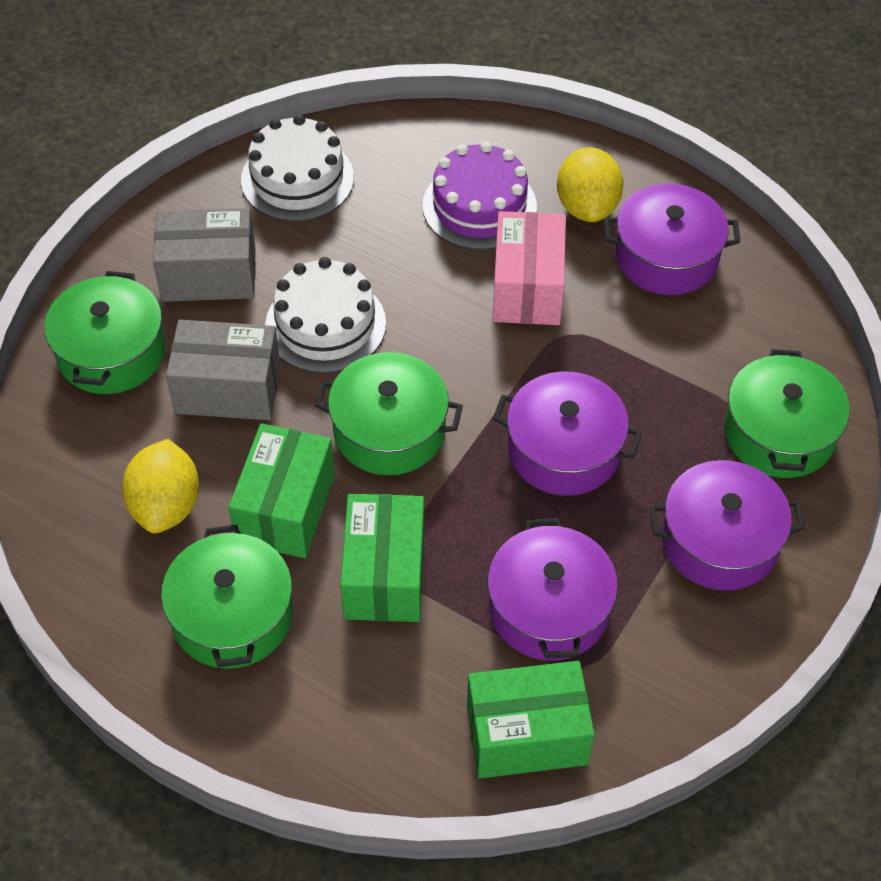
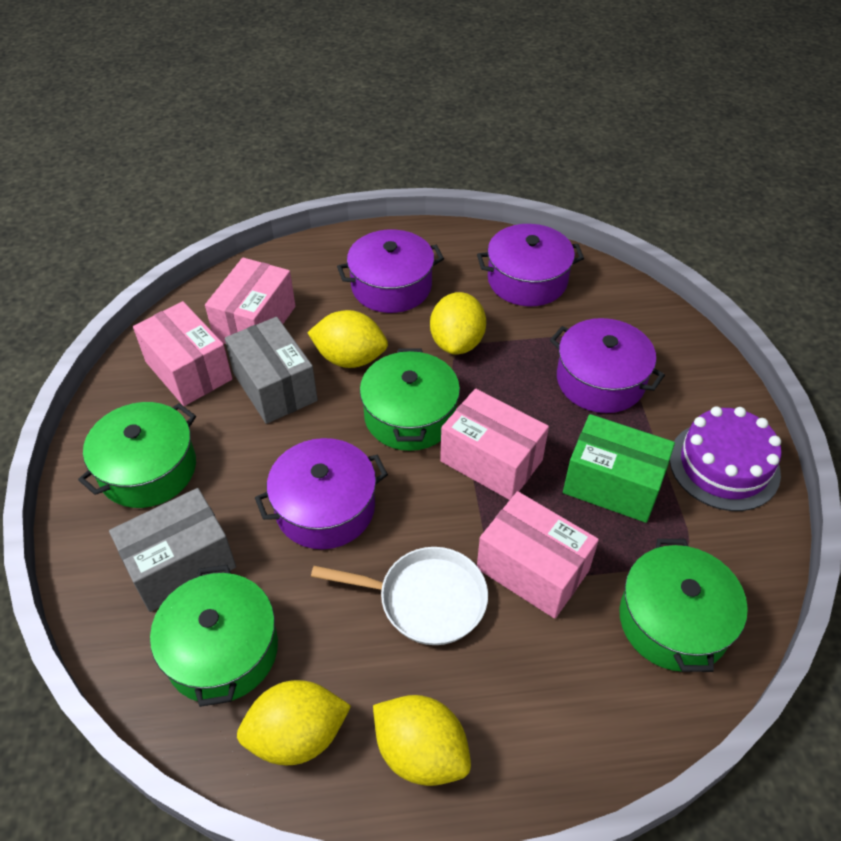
green box: [228,424,335,558] [340,494,424,622] [467,661,595,778] = 3 -> [563,414,675,523] = 1
pink box: [493,211,566,325] = 1 -> [133,301,232,406] [205,257,295,344] [440,389,549,500] [477,491,599,619] = 4
white cake: [241,115,354,222] [265,257,386,373] = 2 -> none = 0
white pan: none = 0 -> [311,547,488,645] = 1
yellow lemon: [122,439,199,534] [557,147,624,222] = 2 -> [237,680,351,765] [307,310,388,368] [373,695,471,786] [430,292,486,355] = 4

